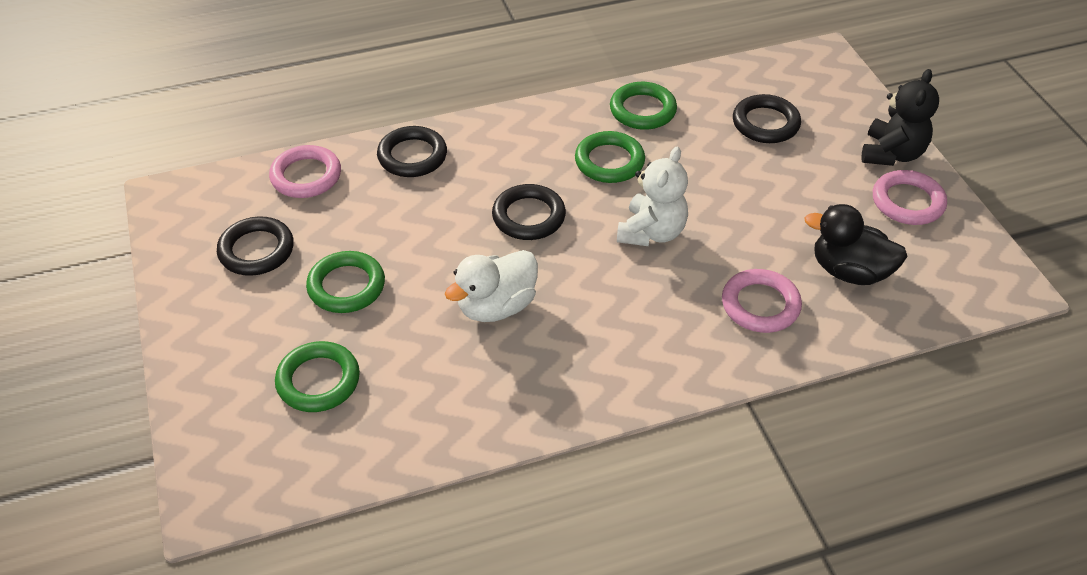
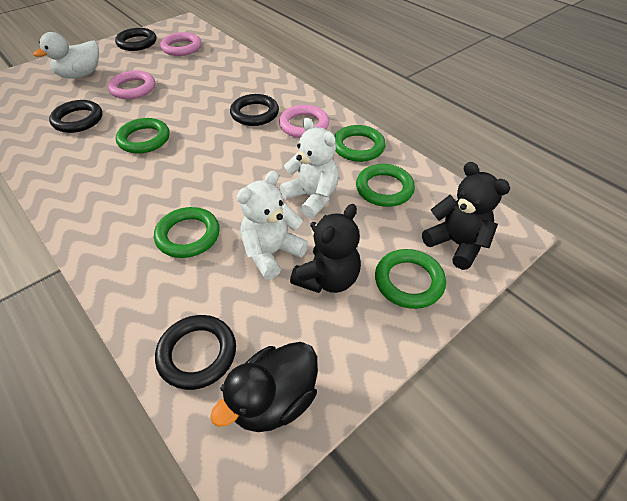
black teddy bear: [861,69,939,166] = 1 -> [290,204,361,293] [422,162,510,270] = 2
green ring: [275,341,360,412] [306,251,385,313] [575,131,645,183] [610,82,677,130] = 4 -> [116,118,170,154] [154,207,220,258] [334,125,386,162] [356,164,415,207] [375,249,446,309] = 5
white teddy bear: [617,147,688,246] = 1 -> [237,171,308,280] [280,118,339,218] = 2

